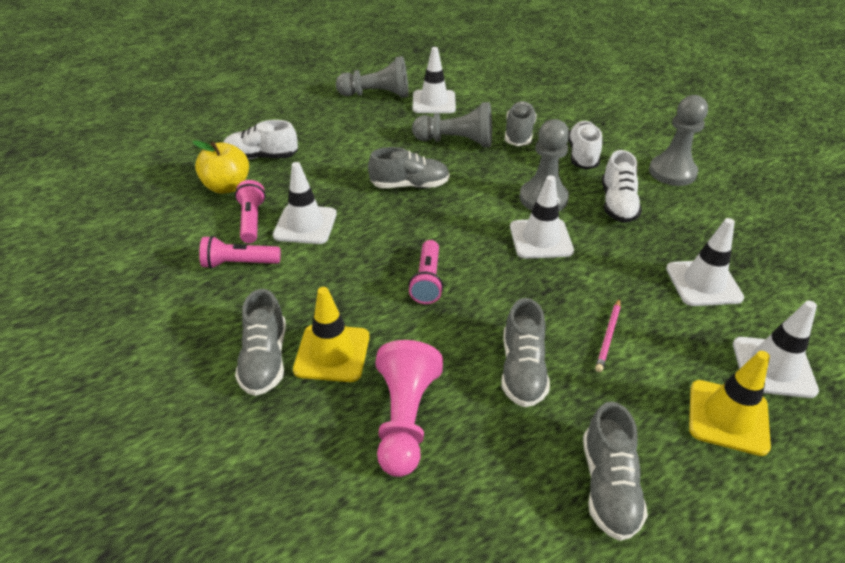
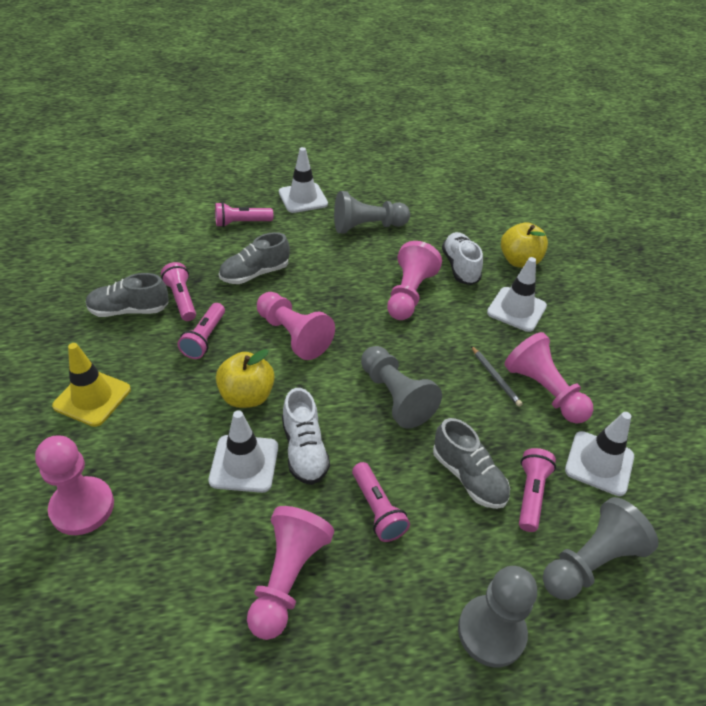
grey pencil: none = 0 -> [471,346,523,407] = 1
grey shoe: [235,289,286,396] [368,147,450,188] [502,298,550,407] [505,101,537,146] [583,402,648,541] = 5 -> [86,273,169,317] [219,232,290,284] [433,418,510,509] = 3
pink flashlight: [199,236,281,269] [235,180,266,243] [408,240,443,304] = 3 -> [161,262,196,321] [178,303,225,359] [215,202,273,227] [352,462,410,542] [519,448,556,532] = 5
pink pawn: [375,340,443,477] = 1 -> [35,436,114,535] [247,506,334,640] [257,292,335,360] [387,241,442,320] [504,332,593,424] = 5
pink pencil: [595,298,621,372] = 1 -> none = 0
white shoe: [223,120,298,159] [568,121,602,169] [602,150,642,223] = 3 -> [282,388,330,485] [442,232,483,285] = 2
white traffic cone: [273,162,337,244] [413,47,456,113] [510,175,574,259] [666,218,744,306] [733,301,819,398] = 5 -> [208,410,278,493] [279,147,328,213] [487,257,547,332] [565,412,634,496] = 4
yellow apple: [192,140,249,194] = 1 -> [216,349,275,408] [501,222,548,268] = 2
yellow traffic cone: [293,287,370,382] [689,351,771,456] = 2 -> [52,343,131,427] = 1

